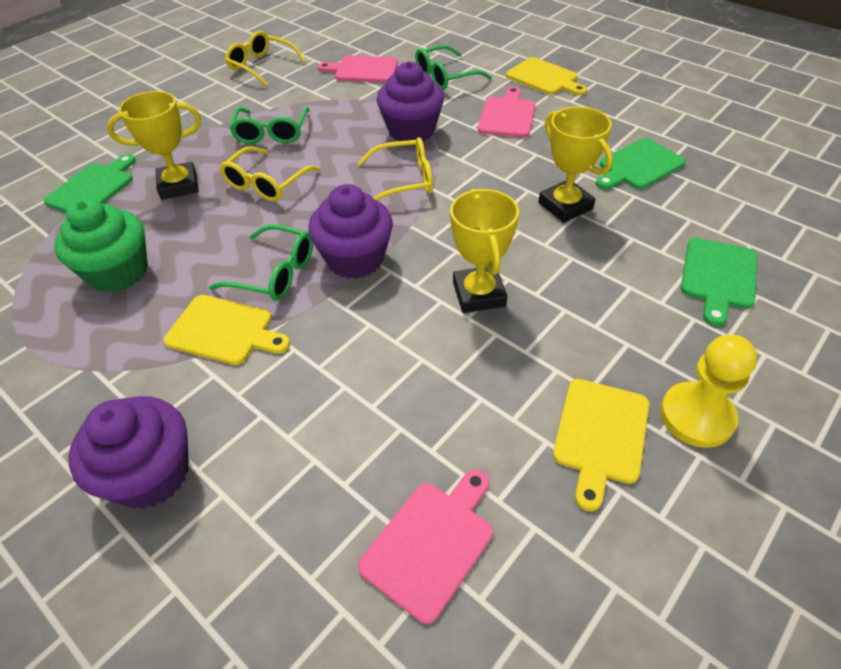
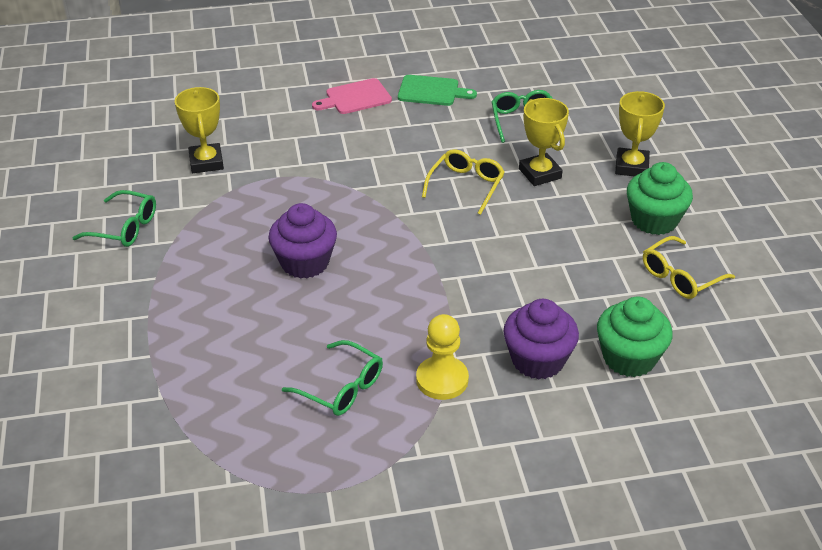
green cupcake: [55,198,148,293] = 1 -> [597,296,673,377] [627,162,693,235] = 2
green cutting board: [44,154,136,212] [596,138,686,190] [681,238,757,326] = 3 -> [398,75,477,106] = 1
pink cutting board: [318,55,398,83] [358,469,493,624] [478,87,535,138] = 3 -> [312,78,392,114] = 1
purple cupcake: [68,396,189,509] [308,184,393,279] [377,61,444,141] = 3 -> [268,203,337,279] [504,299,579,379] = 2
yellow cutting board: [163,295,290,365] [506,57,587,96] [553,379,649,511] = 3 -> none = 0
yellow glasses: [219,146,320,202] [225,31,306,87] [358,137,433,201] = 3 -> [422,149,505,215] [643,236,735,299] = 2

